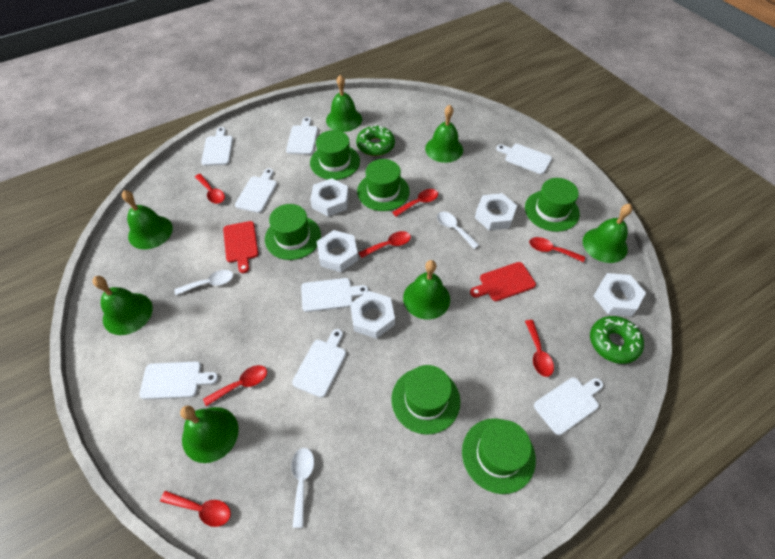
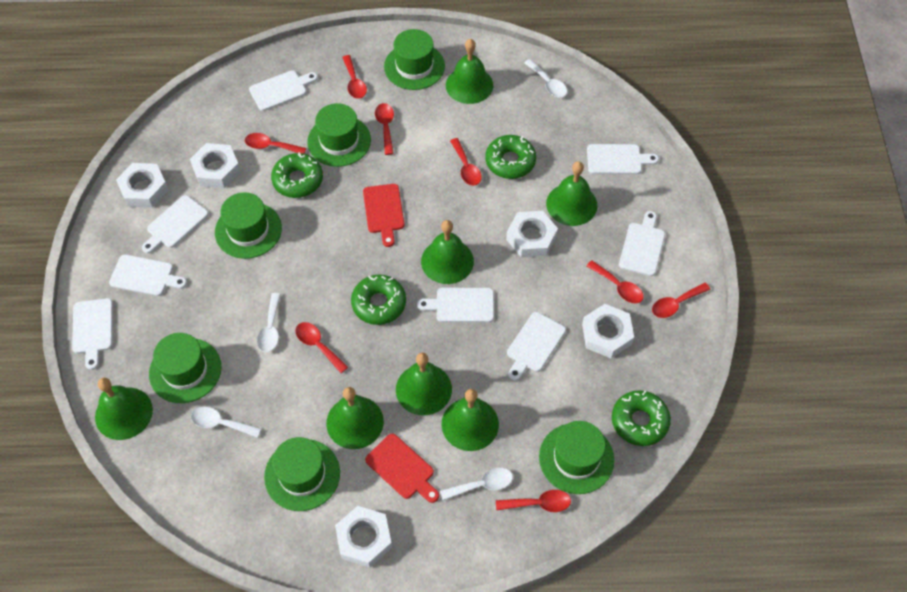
green donut: [356,124,395,156] [590,316,644,364] = 2 -> [271,152,323,198] [351,275,406,325] [485,135,536,179] [612,390,671,446] = 4
red spoon: [160,491,231,527] [195,174,225,204] [203,365,267,407] [358,231,411,258] [392,189,438,217] [525,320,554,377] [529,237,585,263] = 7 -> [245,133,306,154] [295,322,348,373] [342,55,367,99] [375,103,394,155] [450,138,482,186] [496,490,571,512] [587,260,644,304] [652,283,710,318] = 8
white spoon: [174,270,233,295] [291,448,314,528] [437,212,479,249] = 3 -> [191,407,261,438] [257,293,281,352] [440,467,513,500] [524,59,567,97] = 4

